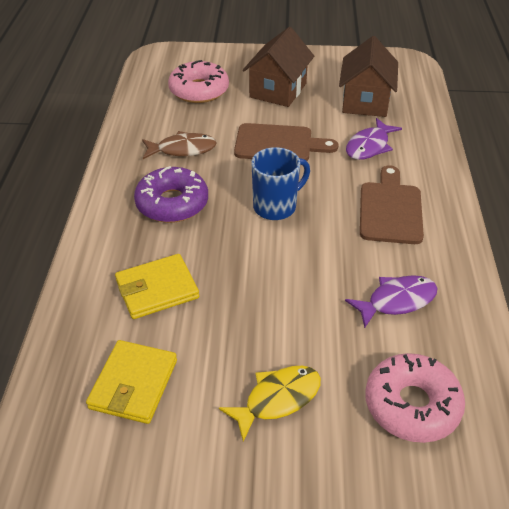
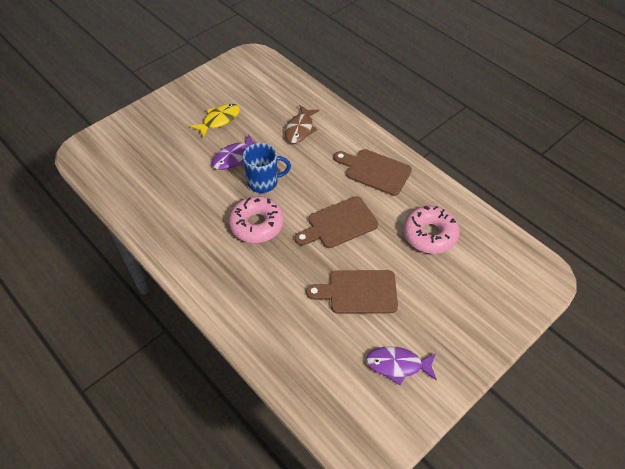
brown cutting board: [234,123,339,161] [360,165,424,244] = 2 -> [295,196,378,248] [306,270,398,314] [334,149,412,196] = 3
brown house: [243,27,314,107] [339,36,398,117] = 2 -> none = 0
purple donut: [134,166,208,223] = 1 -> none = 0
yellow wallet: [86,340,177,424] [115,254,199,319] = 2 -> none = 0

